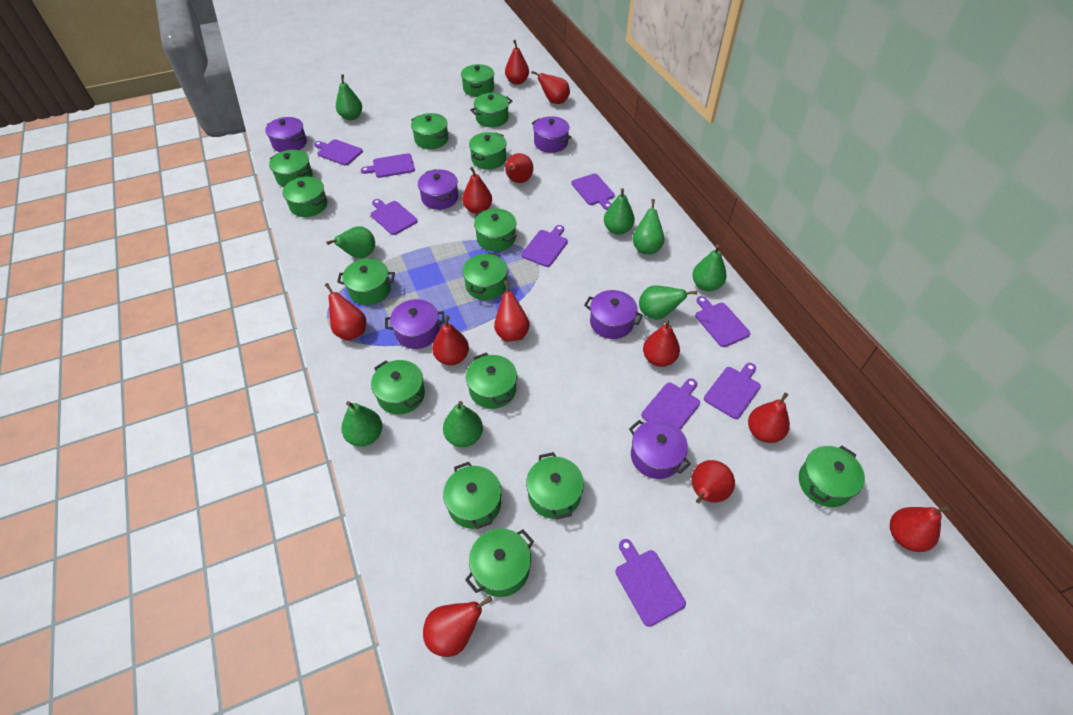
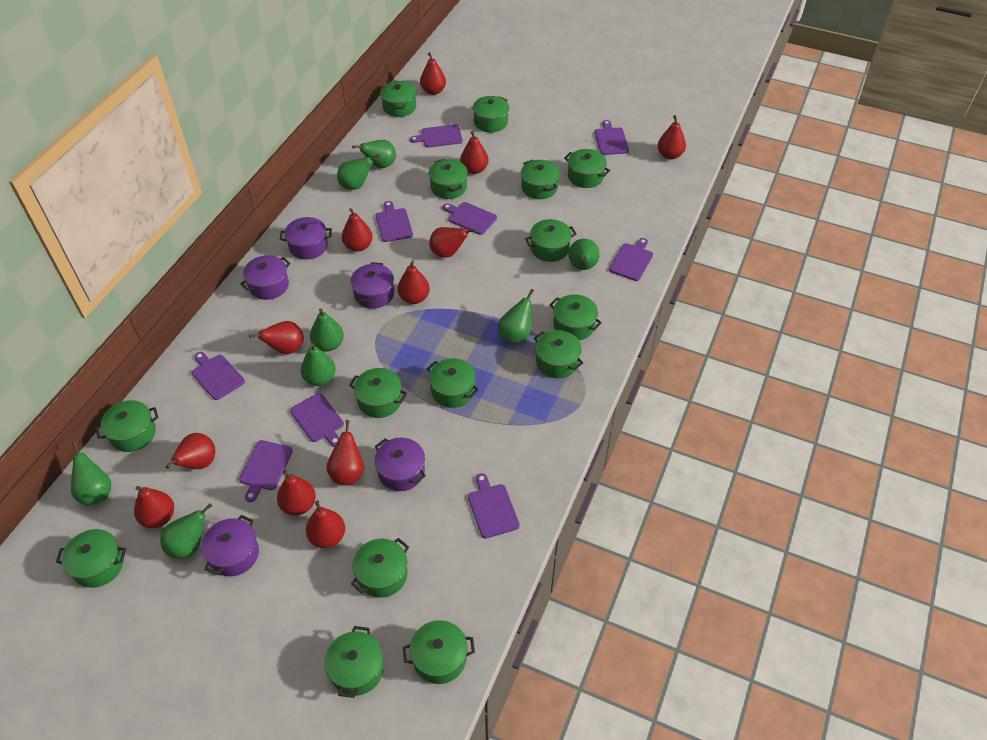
purple pot: [265,117,307,152] [385,299,445,349] [418,169,458,210] [532,116,571,153] [584,290,643,339] [629,420,691,479] = 6 -> [201,515,259,576] [240,255,290,300] [280,217,332,260] [350,262,394,309] [374,437,426,491] = 5

